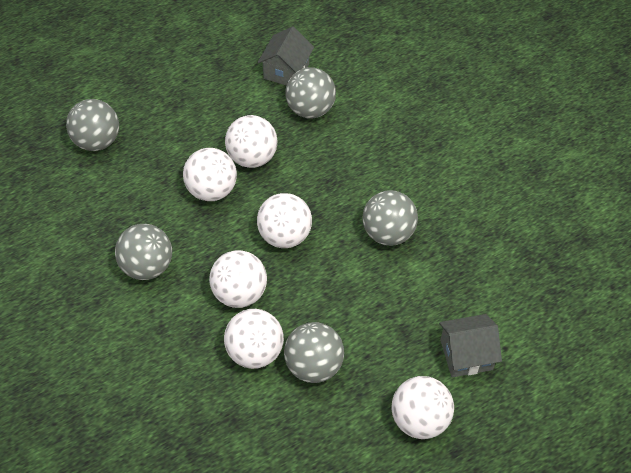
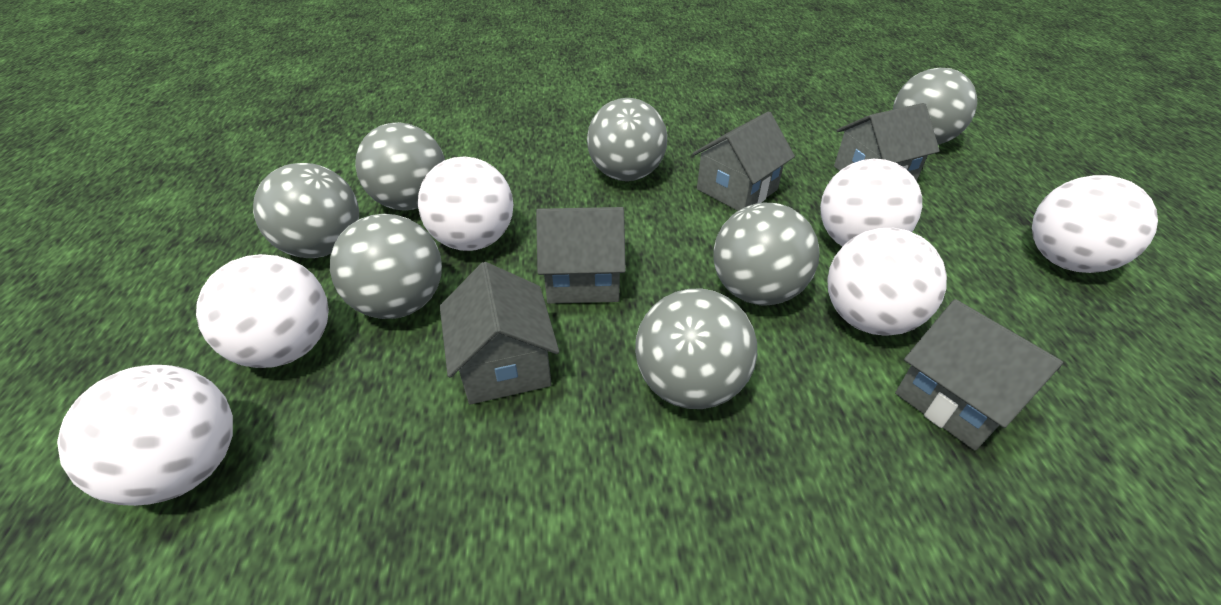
grey ball: [66,99,119,151] [115,224,172,280] [284,322,344,383] [285,68,336,119] [363,190,418,246] = 5 -> [253,163,359,258] [330,214,442,319] [355,122,445,211] [587,98,667,181] [635,289,757,409] [713,203,819,306] [893,68,977,145] = 7
grey house: [257,26,314,85] [439,314,502,377] = 2 -> [440,262,559,405] [536,207,626,304] [693,111,795,211] [834,103,940,181] [895,299,1063,451] = 5

